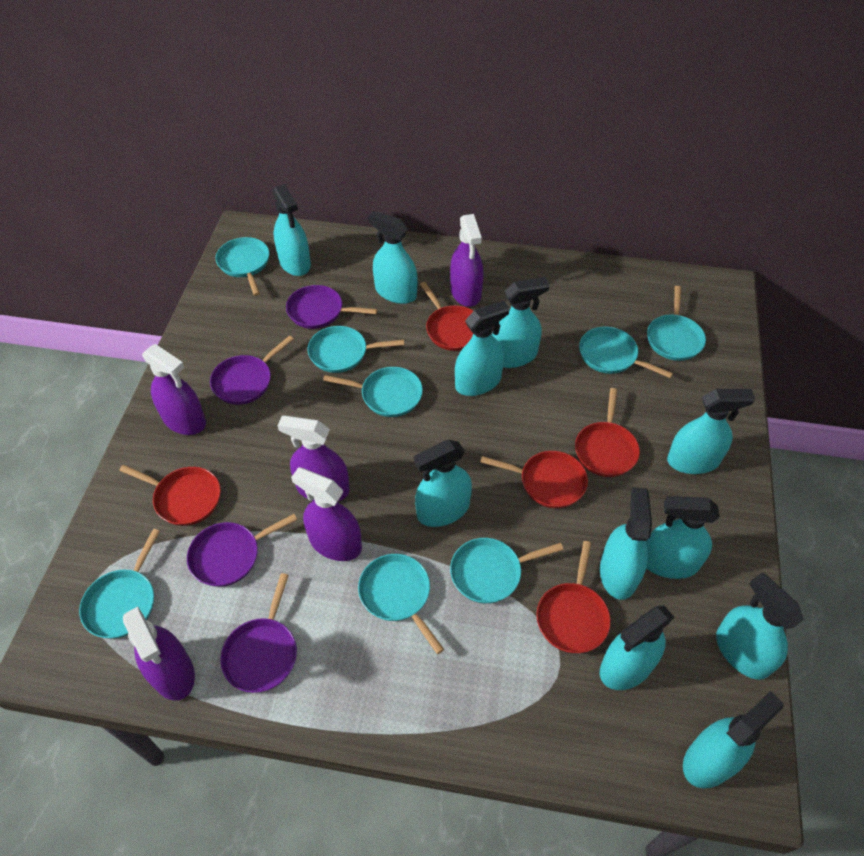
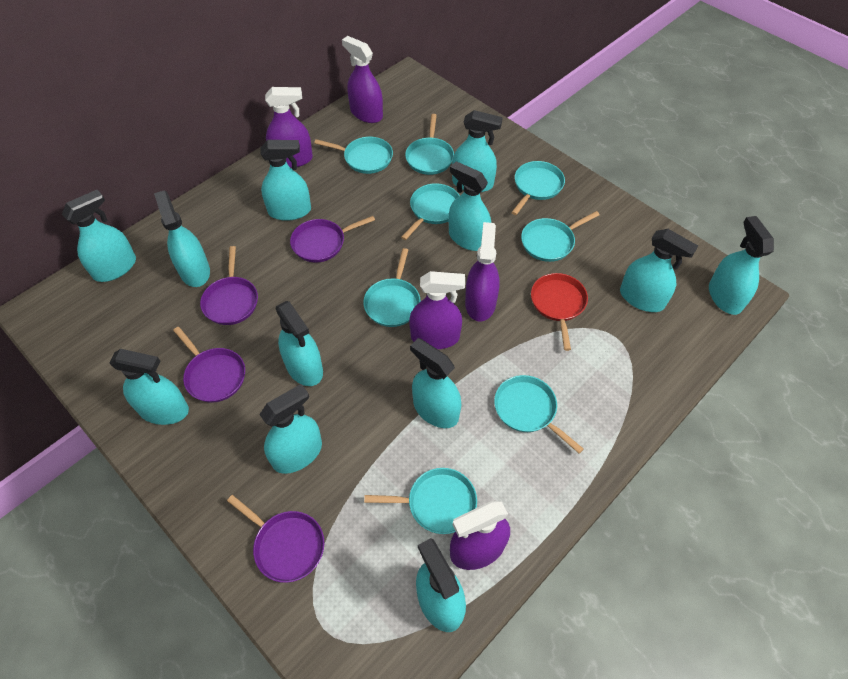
red pan: [119,465,221,526] [420,282,473,351] [481,451,588,508] [536,541,611,653] [575,388,640,477] = 5 -> [531,273,588,351] = 1
turquoise spray bottle: [273,184,311,276] [368,211,418,304] [414,440,472,527] [455,301,510,396] [492,277,550,368] [600,487,652,600] [600,605,674,690] [646,496,719,579] [667,389,755,474] [683,691,783,788] [716,572,804,680] = 11 -> [62,190,136,282] [110,349,189,425] [154,190,210,287] [259,384,322,474] [260,140,311,221] [276,301,323,386] [410,338,461,428] [416,538,466,632] [449,161,491,251] [452,110,503,192] [620,229,698,312] [709,216,774,315] = 12

